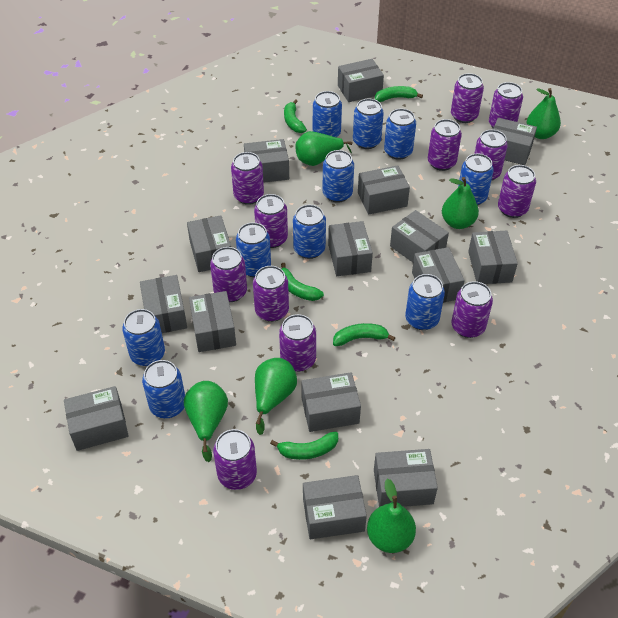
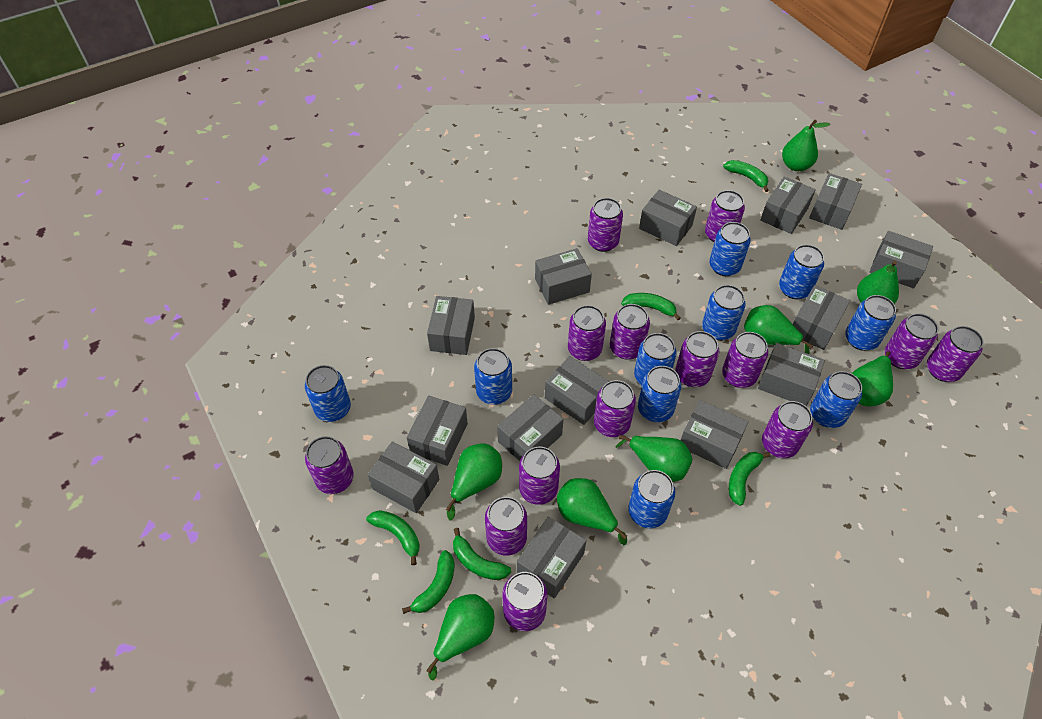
green banana: [270,432,338,460] [281,263,324,301] [284,99,307,133] [333,323,396,346] [375,86,423,102] = 5 -> [366,510,420,565] [402,550,455,614] [453,528,511,580] [621,293,681,320] [723,160,769,192] [729,452,771,506] = 6
green pear: [184,381,228,462] [255,358,297,435] [295,131,352,166] [367,479,416,553] [442,177,479,229] [527,88,561,139] = 6 -> [426,594,494,680] [446,444,502,520] [557,478,627,545] [616,435,692,482] [744,305,813,354] [782,120,830,171] [851,351,893,406] [857,260,899,304] = 8
grey box: [64,386,129,451] [140,275,187,333] [187,215,231,272] [189,291,236,352] [244,139,289,183] [301,372,361,432] [303,475,367,539] [328,221,373,276] [338,59,384,102] [358,165,410,215] [374,449,438,507] [390,210,449,262] [412,247,465,303] [468,231,518,284] [493,118,537,165] = 15 -> [367,441,439,513] [407,395,468,466] [427,296,475,355] [497,394,563,461] [517,516,586,598] [535,248,592,305] [545,356,610,425] [639,190,697,246] [681,400,748,469] [758,343,825,406] [760,176,816,234] [793,285,850,350] [809,173,862,230] [870,231,933,288] = 14
purple can: [210,247,247,302] [213,429,257,490] [231,152,264,205] [253,266,289,322] [254,194,288,248] [279,314,316,372] [428,119,462,171] [451,73,484,123] [451,281,493,338] [474,130,508,181] [489,82,523,128] [498,165,536,218] = 12 -> [305,436,354,494] [485,497,527,555] [502,572,547,631] [519,447,560,505] [568,305,606,361] [588,198,623,252] [594,380,636,437] [610,304,650,360] [675,331,719,387] [705,190,745,242] [722,332,768,388] [762,401,813,458] [885,313,938,369] [927,326,984,382] = 14

